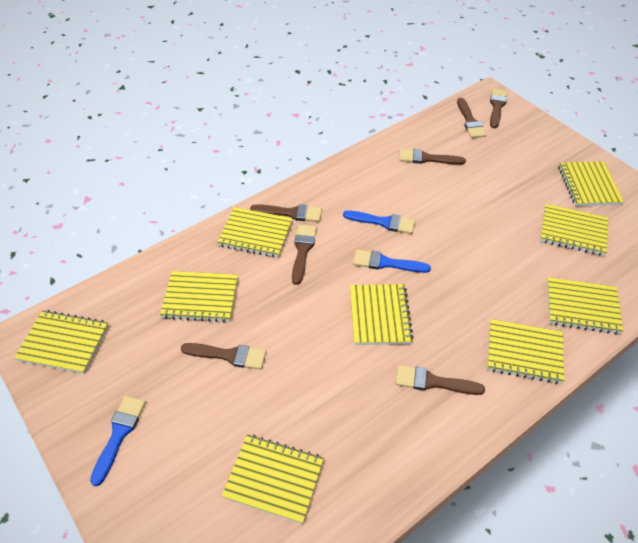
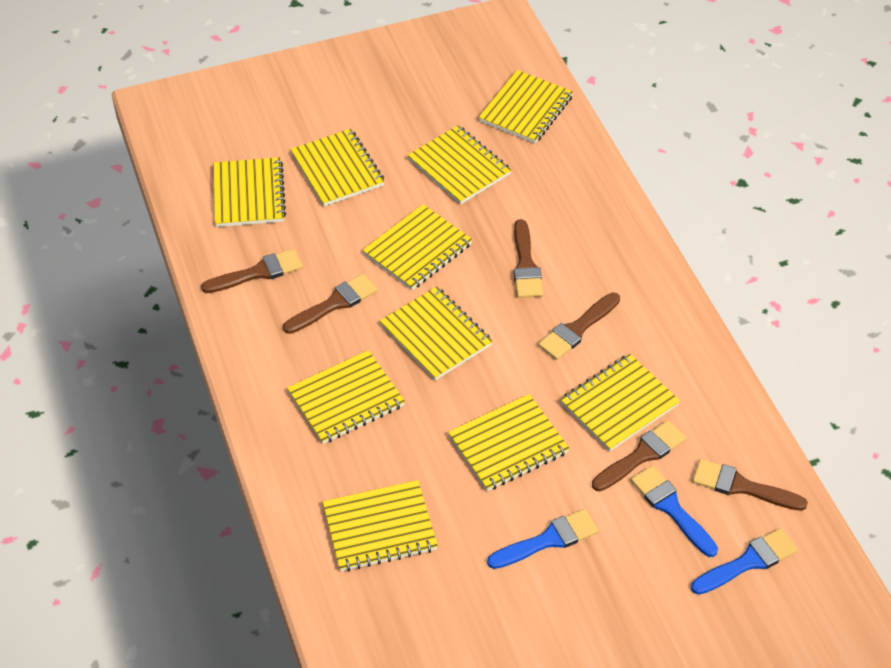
brown brush: [181,343,266,369] [250,204,322,222] [292,225,317,285] [396,365,485,395] [399,149,466,165] [457,98,486,138] [490,88,508,128] = 7 -> [201,249,303,293] [283,274,378,334] [513,219,543,298] [538,292,620,360] [592,420,686,491] [692,459,808,511] = 6
yellow notebook: [14,310,108,374] [160,271,238,322] [217,207,293,258] [222,434,324,524] [350,284,414,345] [487,319,564,384] [540,204,608,256] [547,277,623,335] [558,161,624,206] = 9 -> [213,157,286,227] [287,350,405,444] [291,129,385,206] [323,480,438,572] [363,204,473,290] [380,286,493,380] [408,125,511,205] [448,394,570,491] [479,70,573,143] [560,354,680,451] = 10

